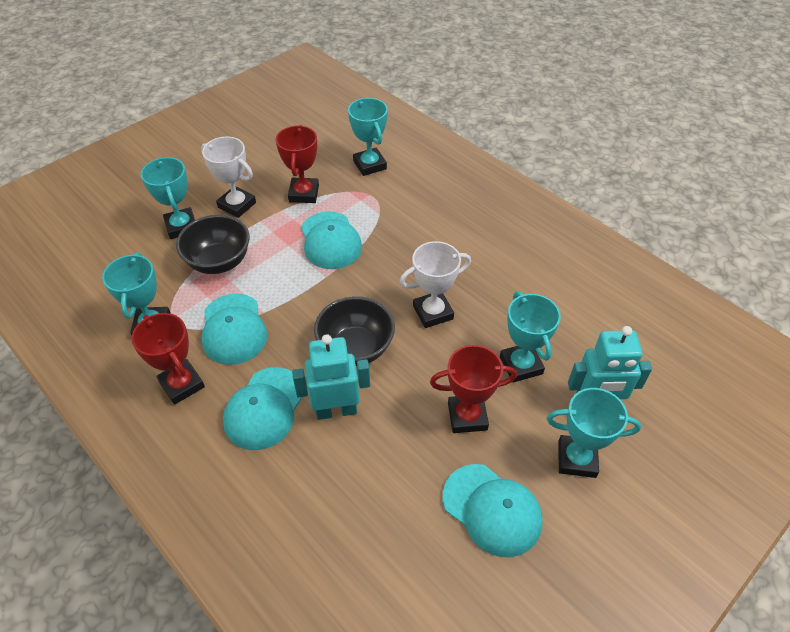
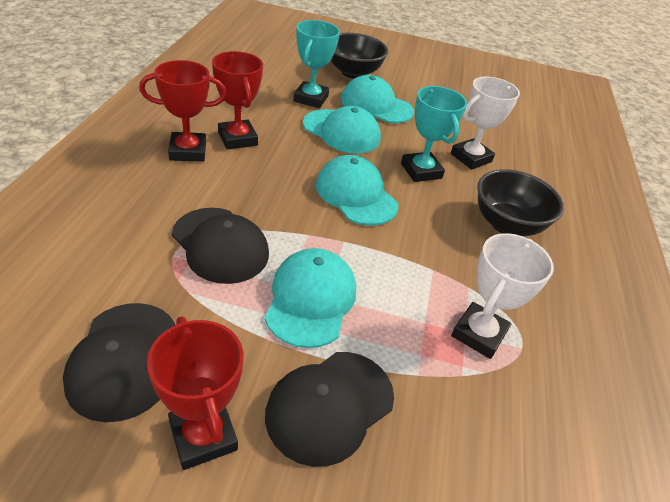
black cap: none = 0 -> [63,303,175,422] [172,208,269,284] [265,352,394,467] = 3
turquoise robot: [292,334,370,420] [568,326,652,400] = 2 -> none = 0
turquoise trophy: [102,252,171,335] [141,157,195,239] [348,98,388,176] [500,292,561,383] [547,388,641,478] = 5 -> [293,20,340,108] [401,86,467,182] = 2

